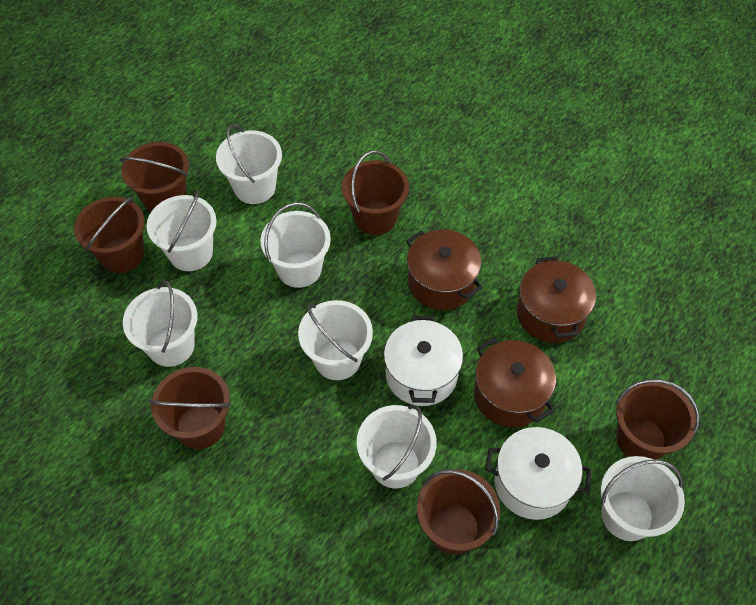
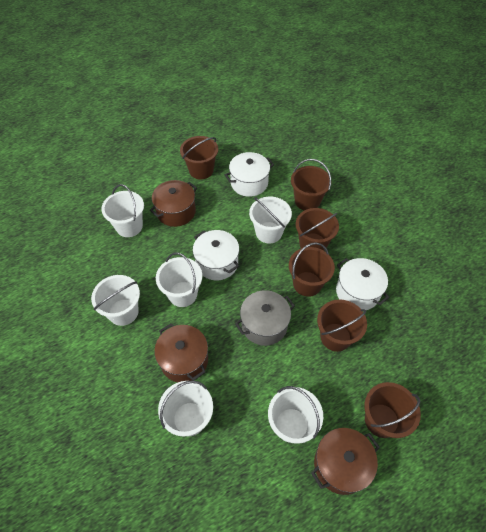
grey pot: none = 0 -> [235,290,295,346] = 1
white bucket: [123,281,197,367] [147,191,217,271] [216,124,282,204] [260,202,331,288] [298,300,373,380] [357,405,436,488] [601,456,685,541] = 7 -> [91,275,140,326] [101,184,144,237] [156,252,202,307] [158,380,213,436] [249,197,292,243] [268,386,323,444] = 6
white pot: [384,316,463,406] [485,427,592,520] = 2 -> [193,230,239,280] [225,152,274,197] [336,258,390,310] = 3

